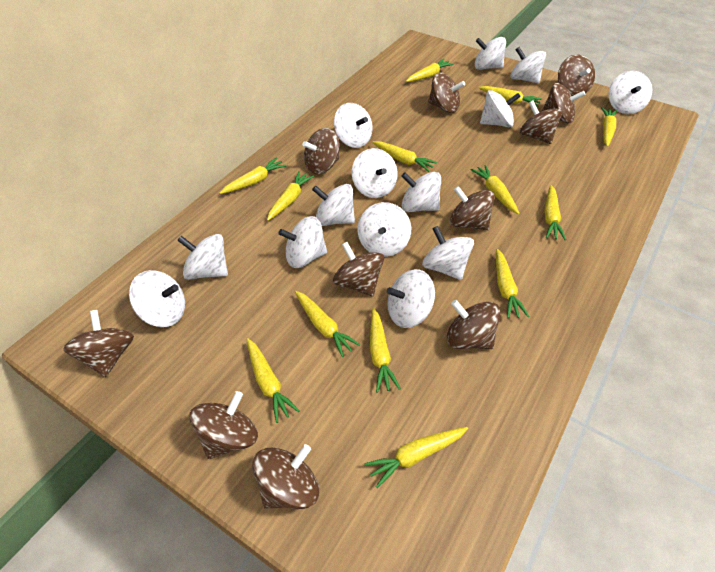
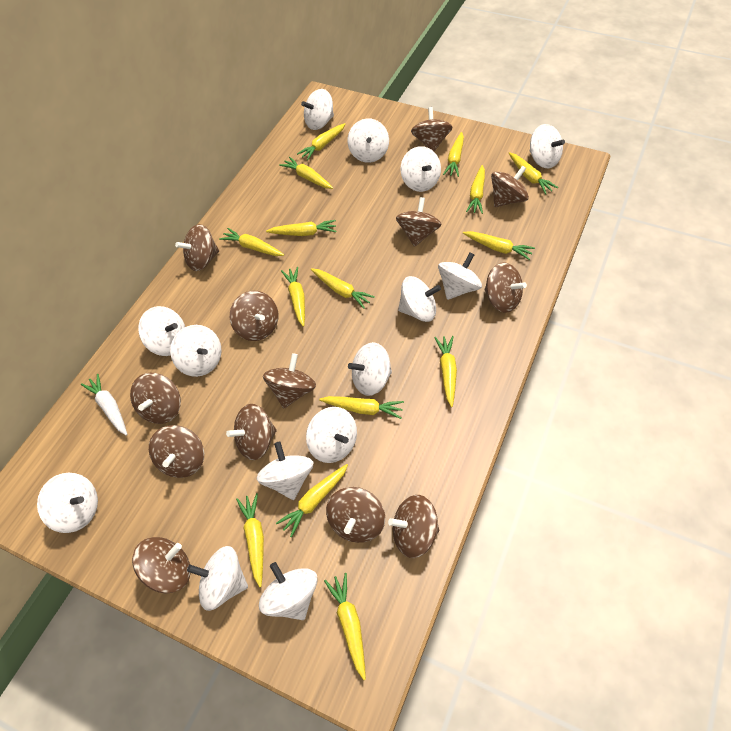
brown spinning top: [63,310,134,377] [189,391,258,459] [252,444,319,509] [302,128,340,174] [333,242,384,296] [428,73,465,113] [447,300,501,349] [450,186,495,230] [520,100,563,144] [542,83,586,123] [558,55,595,96] = 11 -> [130,373,181,424] [132,537,190,593] [149,425,204,478] [175,224,219,271] [226,404,277,460] [230,291,278,341] [263,353,316,408] [326,487,385,543] [388,495,439,558] [396,197,442,247] [411,107,452,152] [485,262,527,313] [491,166,529,207] = 13
white carrot: none = 0 -> [81,374,127,436] = 1
yellow carrot: [219,157,287,194] [247,338,300,423] [267,171,314,221] [295,291,361,357] [364,427,468,488] [370,308,401,393] [372,141,437,172] [406,59,454,82] [471,165,519,214] [479,86,542,107] [496,249,530,319] [544,185,566,240] [601,107,617,147] = 13 -> [219,228,284,256] [236,493,264,587] [266,220,336,236] [276,464,348,537] [279,157,333,189] [281,267,305,327] [297,123,345,160] [311,268,375,309] [319,396,404,419] [324,573,366,680] [434,336,457,407] [443,132,464,177] [463,231,535,260] [466,165,485,214] [509,152,558,195] = 15

